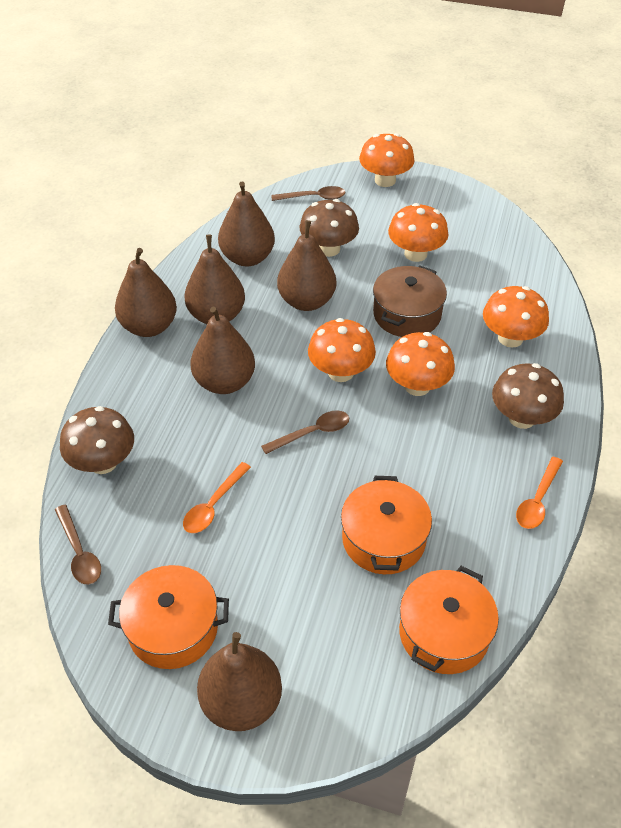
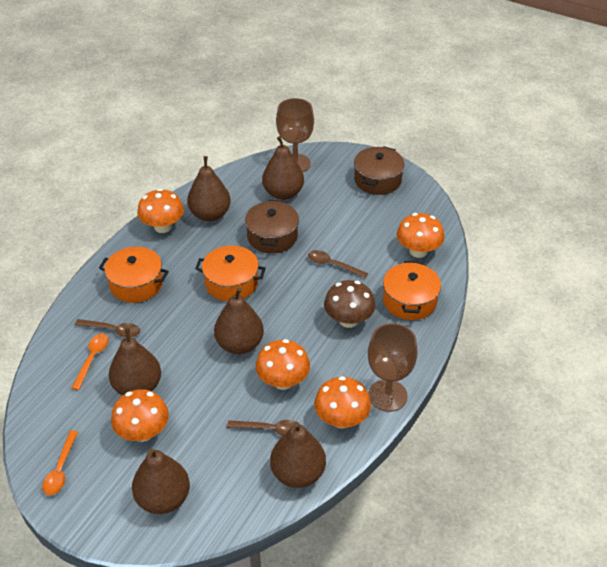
brown goblet: none = 0 -> [276,98,314,172] [368,323,418,412] = 2
brown mushroom: [60,406,134,474] [299,199,359,257] [492,363,564,429] = 3 -> [324,280,375,328] = 1
brown pot: [373,266,447,337] = 1 -> [245,200,299,253] [354,146,405,195] = 2

